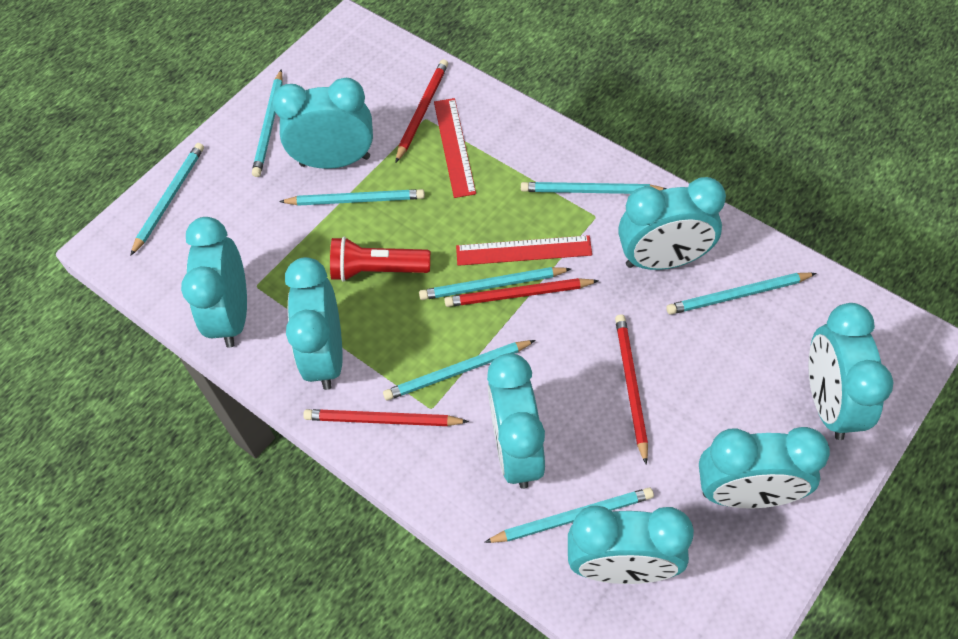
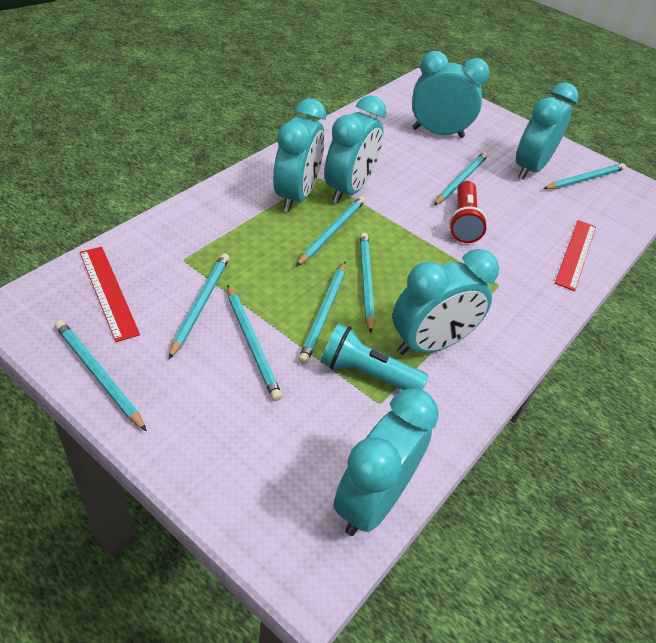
red pencil: [303,409,469,426] [396,59,448,162] [444,278,599,307] [615,314,648,465] = 4 -> none = 0
turquoise clock: [181,217,247,348] [272,78,373,169] [285,257,343,390] [487,353,545,489] [568,506,694,584] [618,177,726,270] [699,427,830,509] [808,303,893,440] = 8 -> [273,98,326,212] [324,95,386,203] [333,389,439,536] [393,249,499,355] [412,51,489,138] [516,82,579,180] = 6
turquoise flashlight: none = 0 -> [321,323,428,390] = 1

